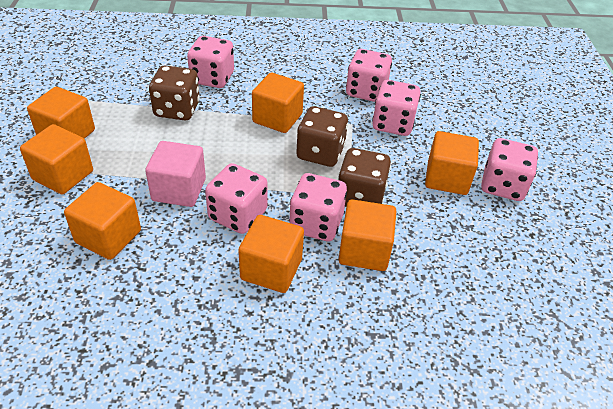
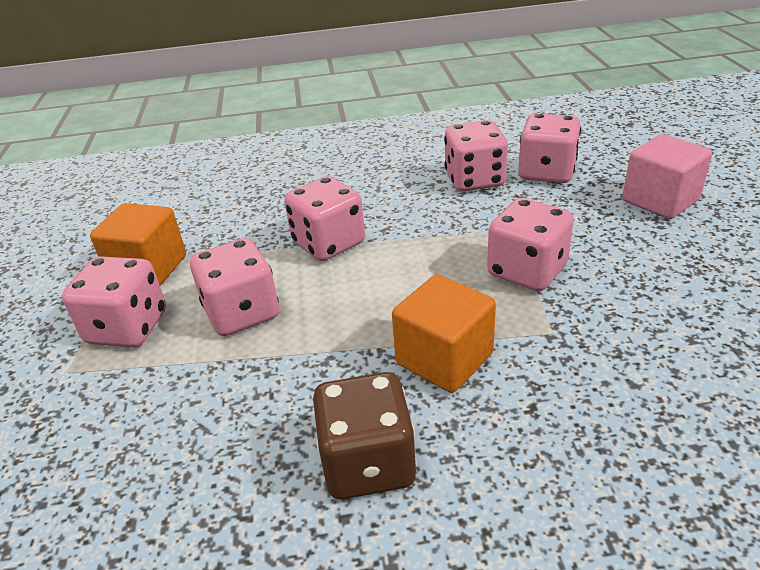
brown dice: [149,65,200,120] [296,106,348,167] [338,148,391,206] = 3 -> [313,372,417,499] = 1
orange cube: [20,124,93,194] [27,87,95,139] [64,182,141,260] [238,215,304,293] [252,73,304,133] [339,199,396,271] [425,131,479,195] = 7 -> [90,203,186,286] [392,274,496,393] = 2

